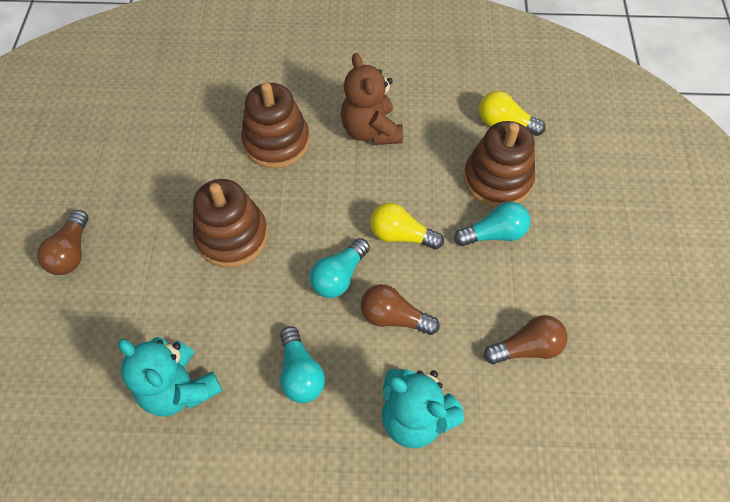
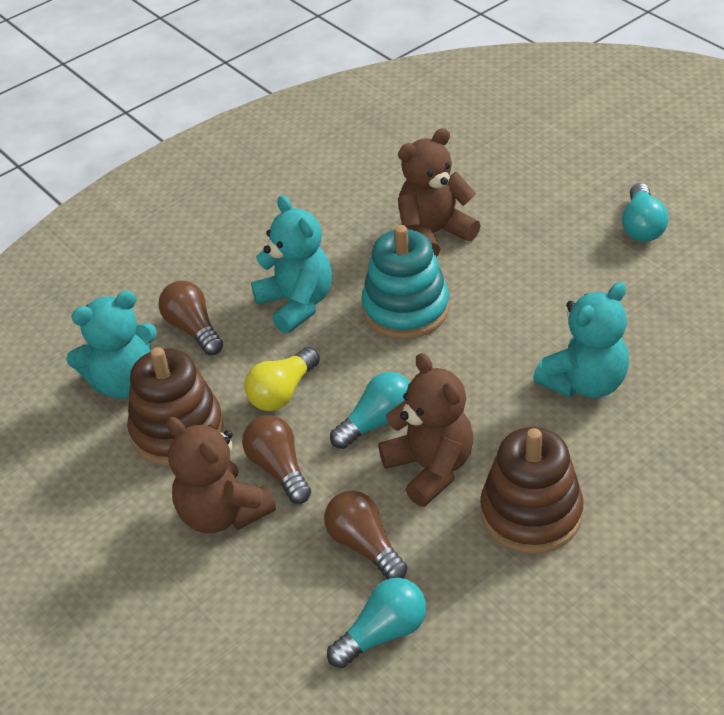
brown stacking toy: [193,179,268,267] [241,83,310,168] [463,121,535,208] = 3 -> [127,347,224,466] [481,427,583,554] = 2
brown teddy bear: [341,53,403,145] = 1 -> [167,417,276,533] [378,353,474,507] [398,128,481,257] = 3
turquoise stacking toy: none = 0 -> [361,225,450,339] = 1
turquoise teddy bear: [118,337,223,417] [382,369,464,449] = 2 -> [66,291,157,399] [251,195,332,334] [533,282,629,398] = 3
yellow light bulb: [370,203,444,250] [479,91,546,136] = 2 -> [244,347,320,411] = 1

